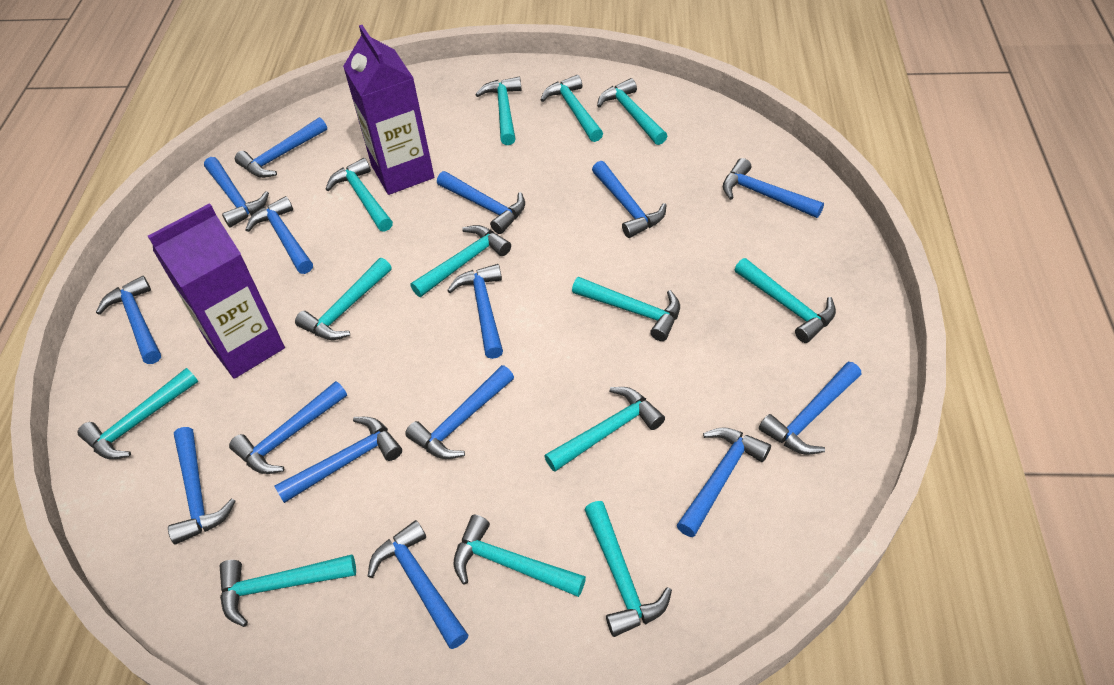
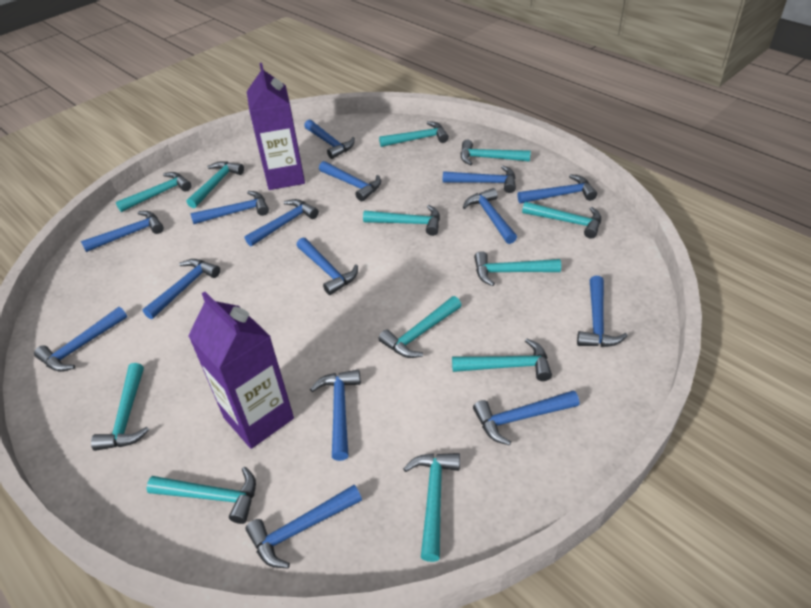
turquoise hammer: [78,368,198,459] [220,554,356,627] [295,258,392,340] [325,158,393,232] [411,225,511,297] [453,515,586,597] [475,77,522,145] [541,75,603,142] [544,387,665,472] [572,277,680,341] [585,501,672,637] [597,78,667,145] [734,258,836,343] = 13 -> [91,363,149,451] [116,172,192,212] [146,467,256,524] [186,161,244,208] [363,205,440,236] [379,121,449,147] [379,296,462,358] [403,453,460,562] [452,339,552,381] [461,140,531,165] [474,251,561,286] [522,202,601,238] = 12

